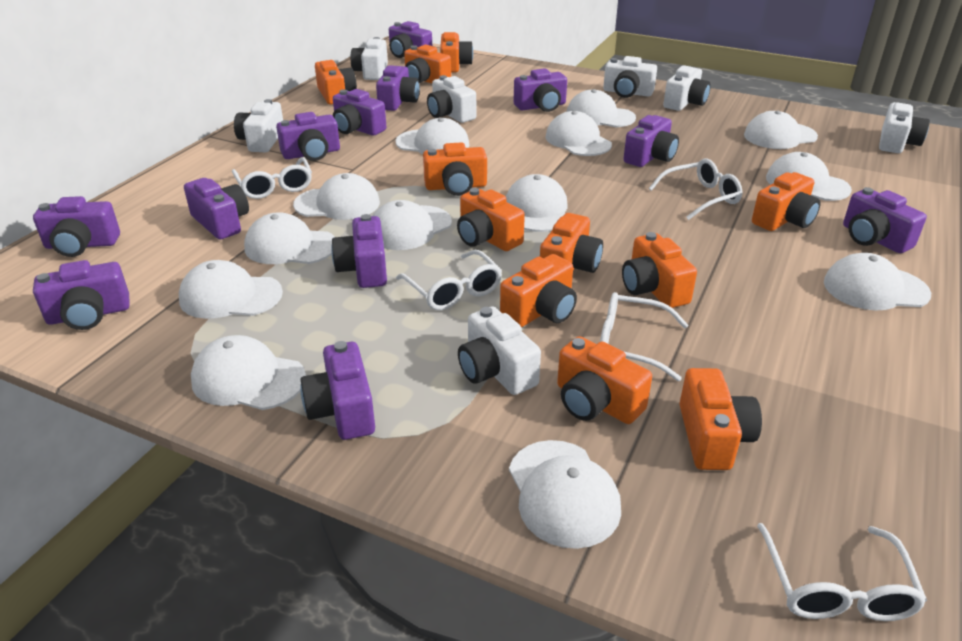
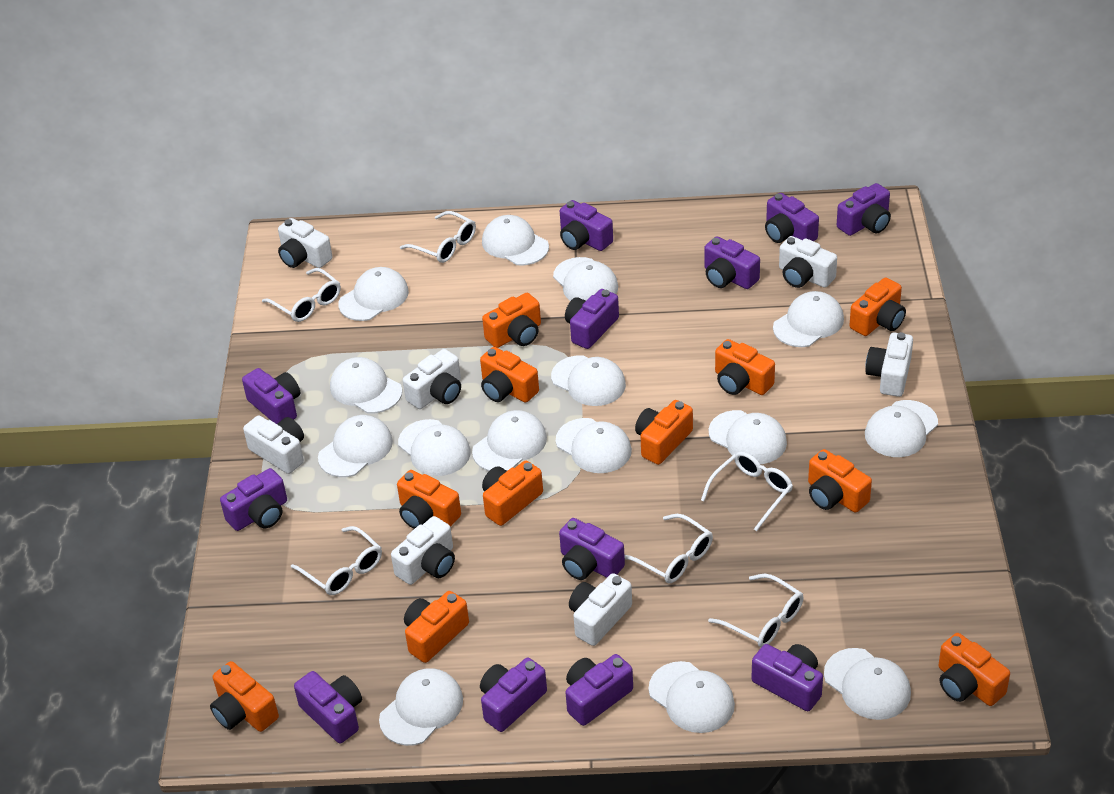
white cap: [179,260,283,319] [191,335,306,410] [244,212,335,264] [293,173,380,220] [373,200,452,250] [395,118,469,154] [506,174,568,232] [509,440,621,549] [546,111,612,156] [566,89,636,127] [744,111,818,149] [766,152,852,201] [824,253,931,310] = 13 -> [318,415,393,477] [330,357,402,413] [338,267,409,321] [379,668,463,746] [398,419,471,476] [472,410,547,471] [482,215,549,265] [551,355,626,406] [553,257,618,301] [556,418,632,473] [649,661,735,733] [709,410,787,464] [773,291,844,347] [824,648,911,720] [865,400,938,457] = 15
white glasses: [232,157,312,199] [396,250,502,310] [600,292,688,381] [649,159,743,220] [757,523,927,621] = 5 -> [262,268,341,322] [291,526,382,595] [400,211,476,263] [624,514,713,583] [701,451,793,531] [708,574,804,648] = 6

